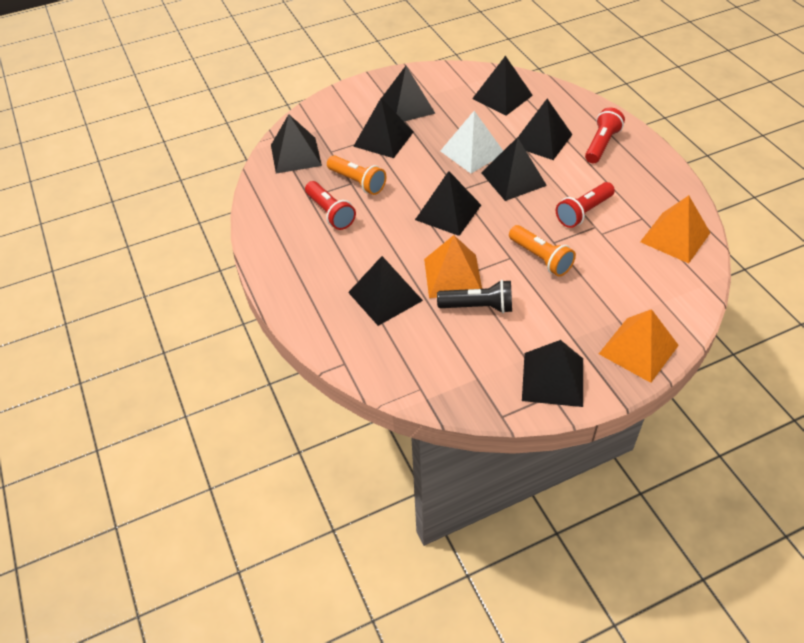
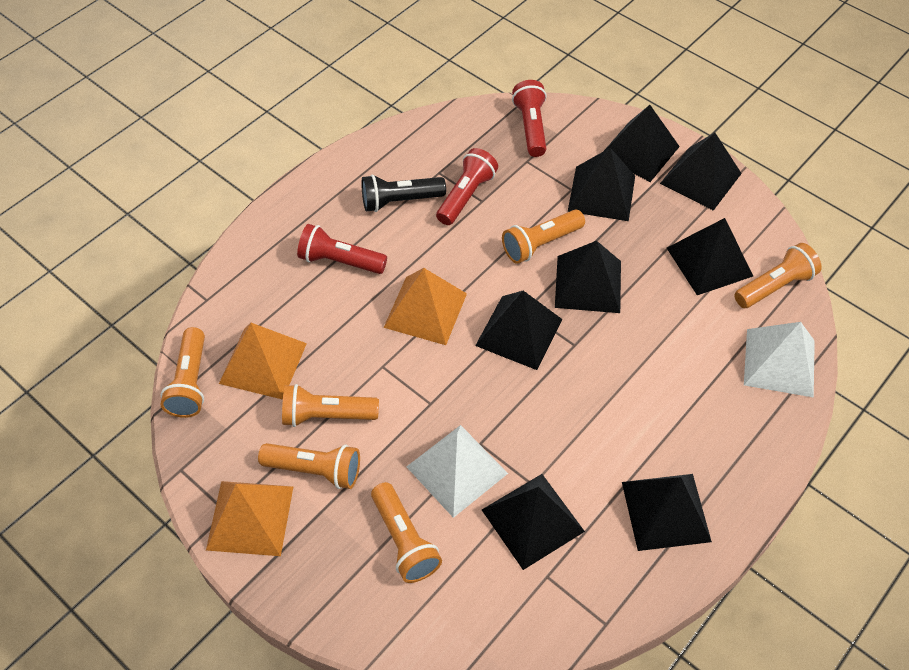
black pyramid: [271,114,322,174] [348,256,423,326] [353,98,413,158] [382,66,436,121] [415,171,481,236] [472,56,533,116] [481,137,547,201] [518,99,572,160] [522,340,583,407] = 9 -> [475,291,562,370] [482,474,585,570] [555,241,621,313] [568,148,635,221] [604,105,680,182] [622,474,712,551] [660,132,742,211] [667,218,753,295] = 8
orange flashlight: [327,155,387,195] [509,225,576,277] = 2 -> [160,327,205,418] [258,443,360,489] [282,384,379,427] [371,482,442,583] [502,210,585,264] [734,243,822,308] = 6
white pyramid: [440,111,503,173] = 1 -> [407,425,508,518] [744,322,815,398] = 2

